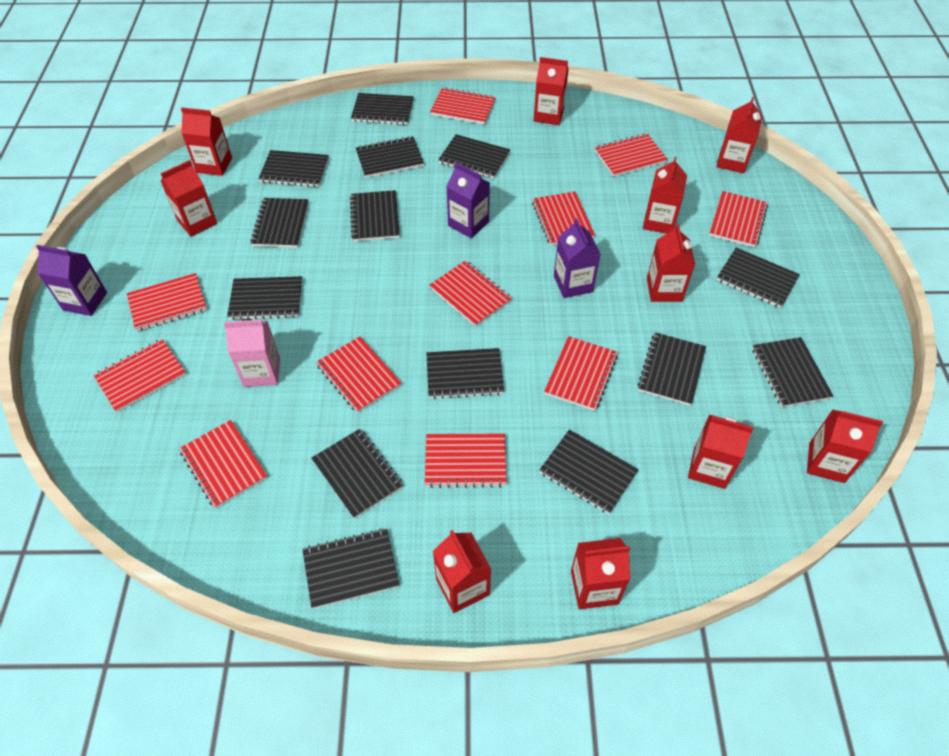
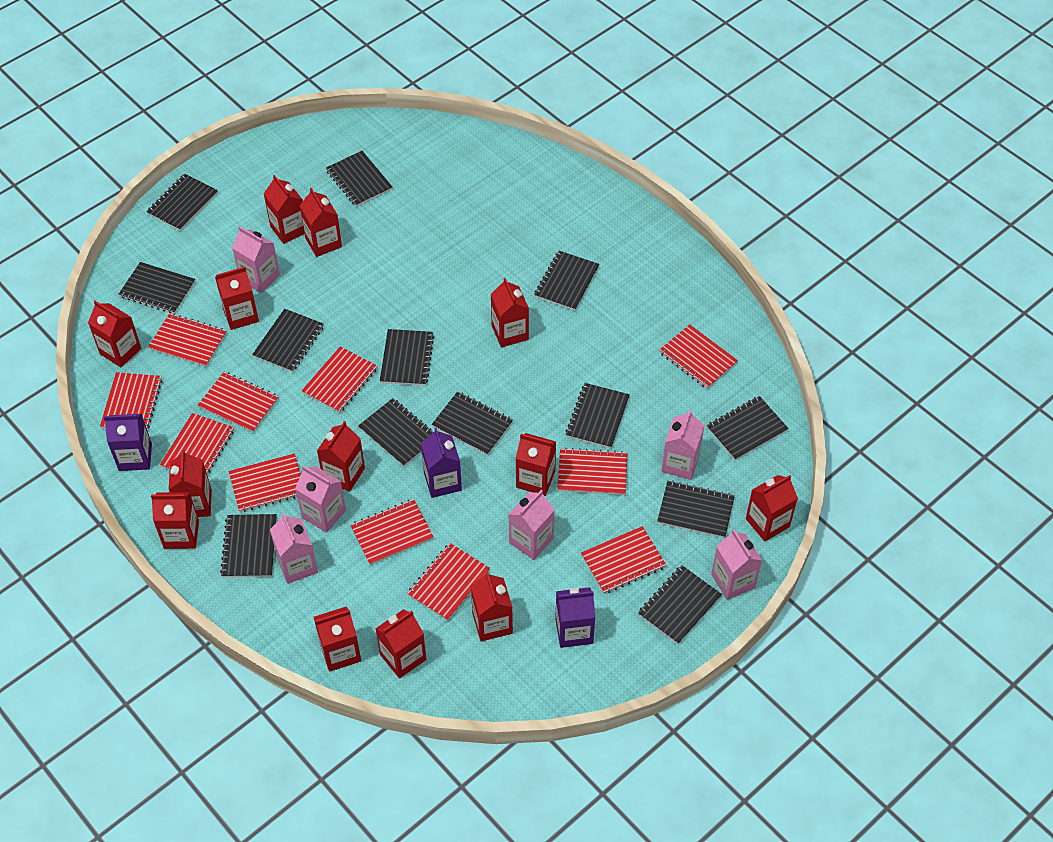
black notebook: [227,276,302,320] [250,198,309,248] [258,150,329,187] [302,528,399,609] [312,429,403,518] [350,190,400,241] [351,93,414,125] [356,136,424,178] [426,348,504,399] [438,134,510,179] [540,430,638,514] [638,332,706,406] [717,248,800,308] [752,337,833,407] = 14 -> [119,262,195,313] [146,174,218,231] [220,514,277,578] [252,309,324,372] [326,151,392,207] [358,398,433,467] [380,329,434,386] [432,391,513,455] [534,251,600,311] [566,383,630,448] [638,565,722,644] [657,481,735,538] [707,396,788,460] = 13
pink carton: [224,319,280,387] = 1 -> [232,226,280,293] [270,513,318,584] [295,465,346,533] [508,490,554,560] [661,410,704,480] [711,529,762,600] = 6
red carton: [161,160,217,237] [181,107,232,176] [433,530,491,613] [534,57,569,125] [571,538,630,609] [643,157,687,234] [647,224,695,302] [688,414,754,489] [716,97,762,173] [807,409,883,483] = 10 -> [88,301,141,367] [151,492,199,549] [169,450,212,517] [215,267,259,330] [264,175,304,244] [299,188,342,257] [314,606,361,672] [317,421,365,492] [375,609,426,678] [471,571,513,641] [491,278,529,347] [515,433,556,496] [746,475,798,541] = 13

